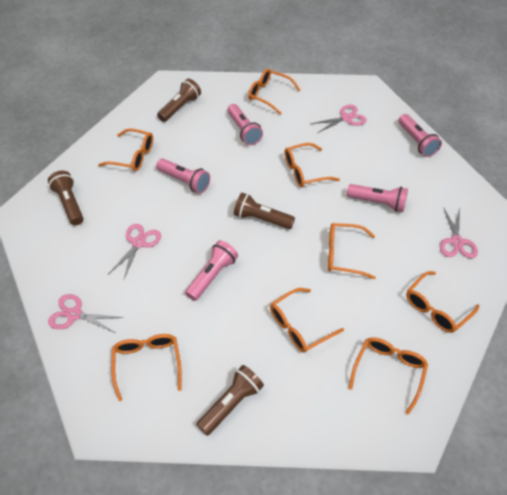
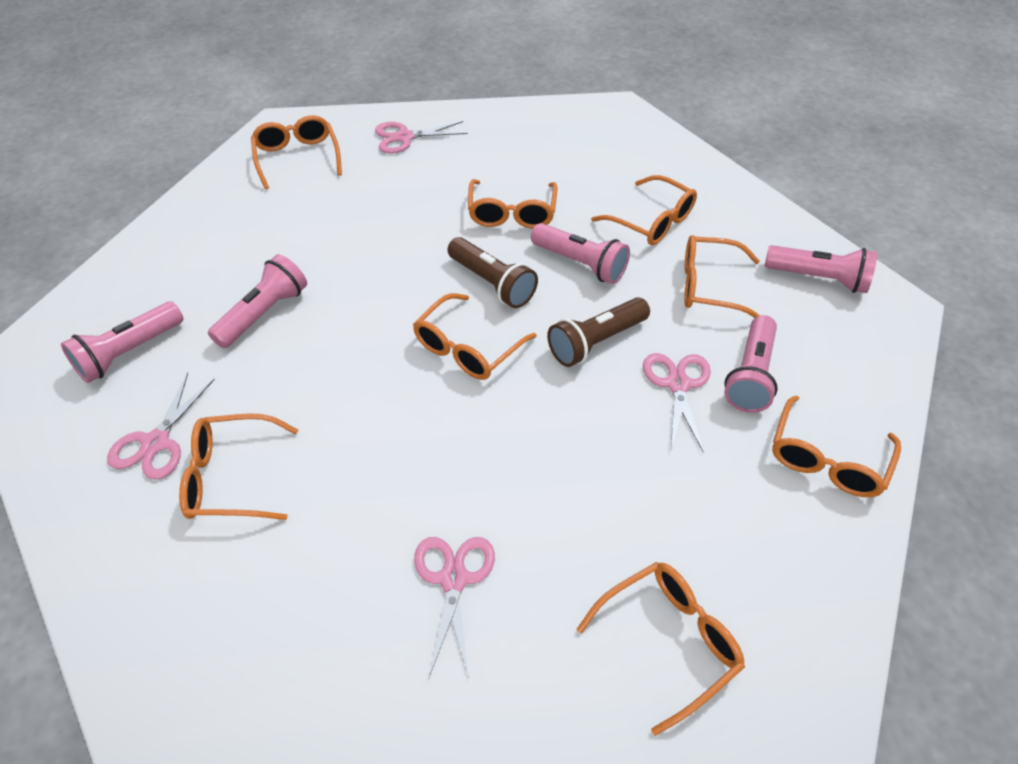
brown flashlight: [48,171,84,225] [157,79,201,122] [196,365,264,436] [234,193,295,229] = 4 -> [447,237,538,308] [547,297,650,367] = 2

